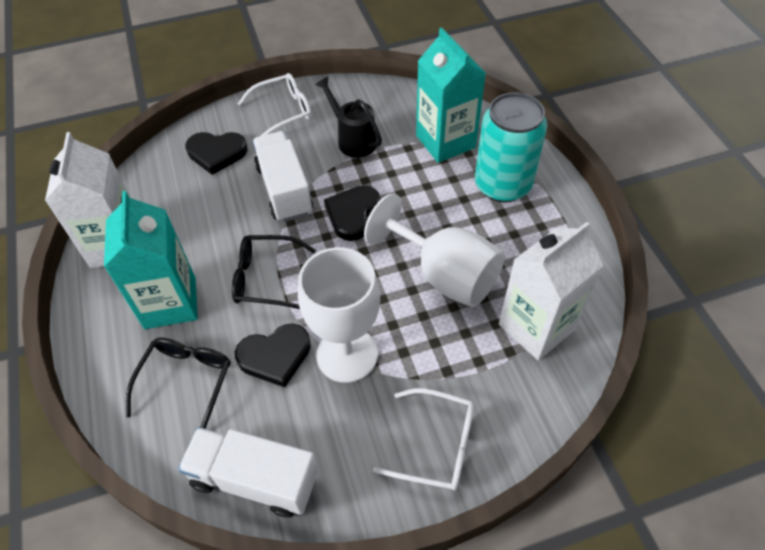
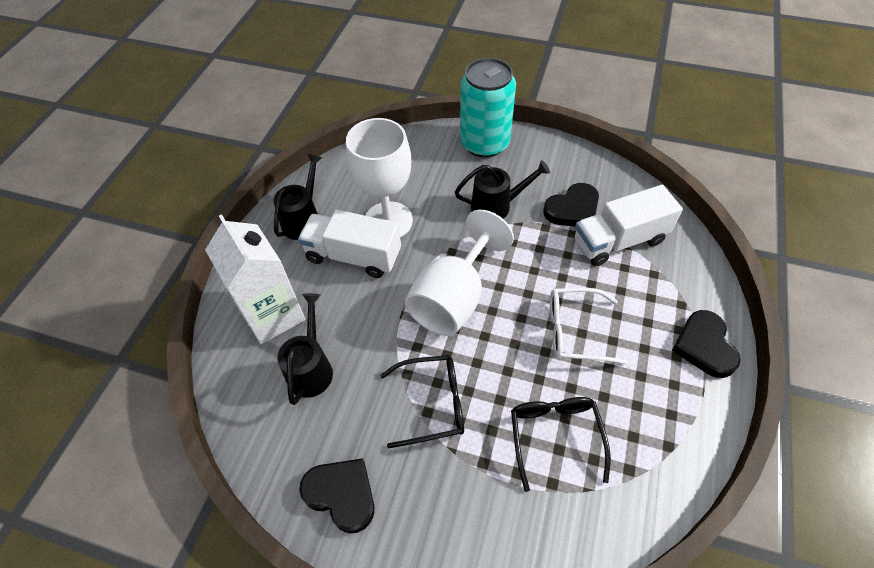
black watering can: [315,77,382,158] = 1 -> [273,153,323,240] [277,293,333,405] [455,160,550,219] = 3
turquoise carton: [104,191,198,329] [416,27,486,163] = 2 -> none = 0
white carton: [45,132,131,268] [499,222,604,360] = 2 -> [205,214,305,344] = 1
white glasses: [238,73,312,136] [373,388,475,491] = 2 -> [550,288,628,364] = 1

